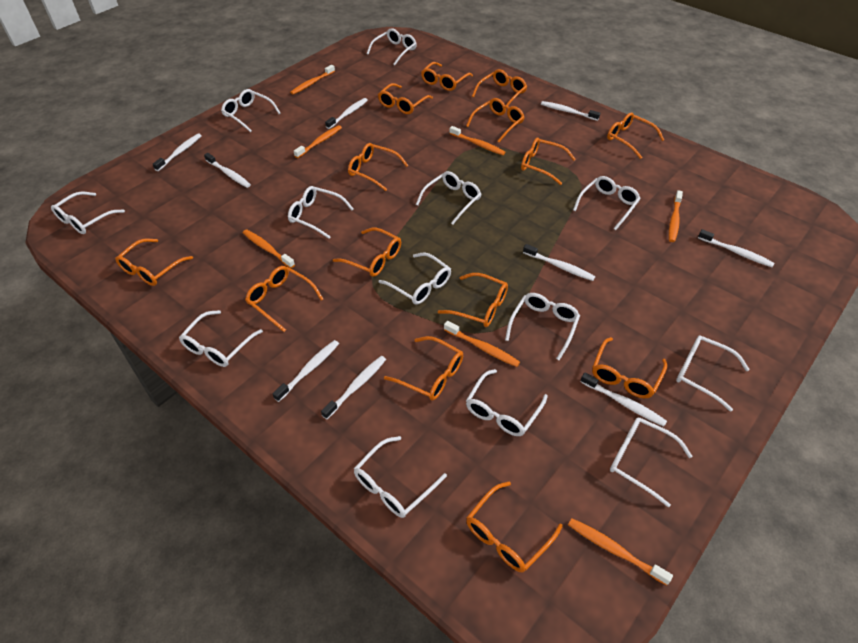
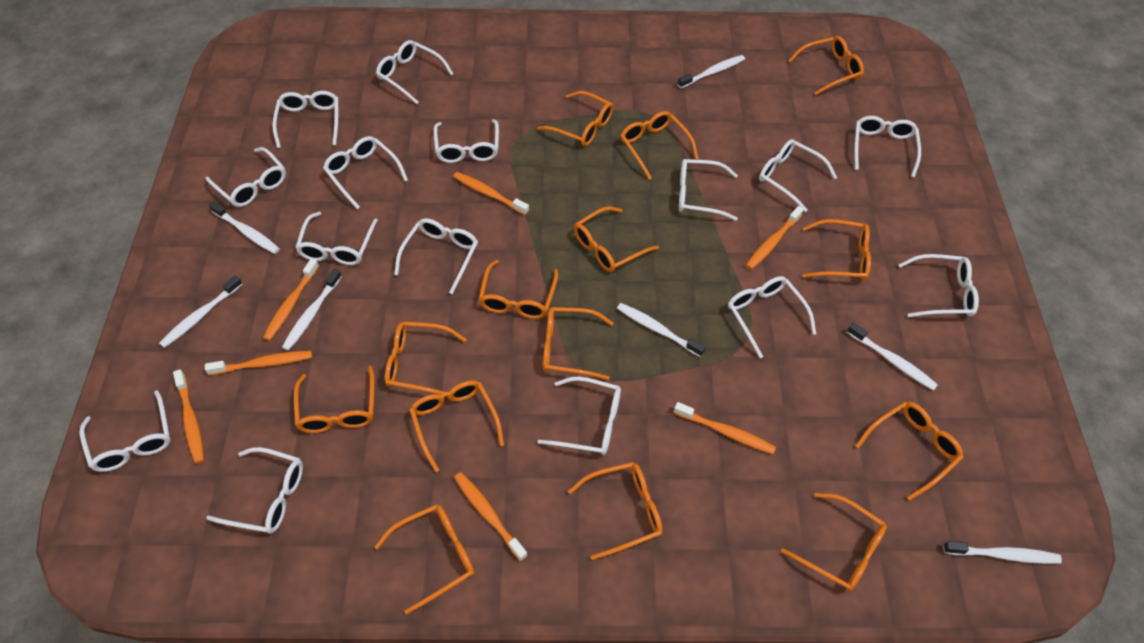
white glasses: [51,191,125,234] [179,310,263,367] [221,89,281,132] [288,186,354,239] [353,436,447,518] [367,28,417,65] [378,252,451,305] [416,171,481,225] [466,369,548,436] [505,293,580,360] [573,176,641,230] [610,417,692,507] [676,335,750,411] = 13 -> [79,390,171,472] [206,147,286,207] [206,447,303,534] [272,91,338,148] [295,212,378,265] [323,136,408,209] [376,40,453,104] [394,219,478,294] [434,119,499,163] [537,377,621,455] [679,159,738,221] [728,276,816,358] [759,139,837,212] [854,116,921,177] [898,254,979,317] = 15
white toothbrush: [153,133,202,171] [204,153,251,188] [272,340,339,402] [321,356,386,419] [325,98,368,129] [523,244,596,281] [541,101,600,121] [580,373,667,427] [698,229,774,267] = 9 -> [159,275,243,348] [209,201,280,254] [282,269,342,351] [617,303,705,357] [678,55,745,88] [847,323,938,391] [943,541,1062,564] = 7

